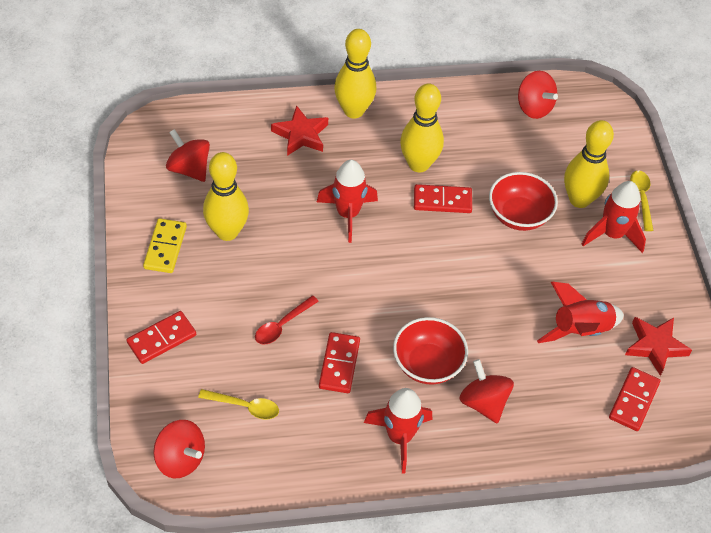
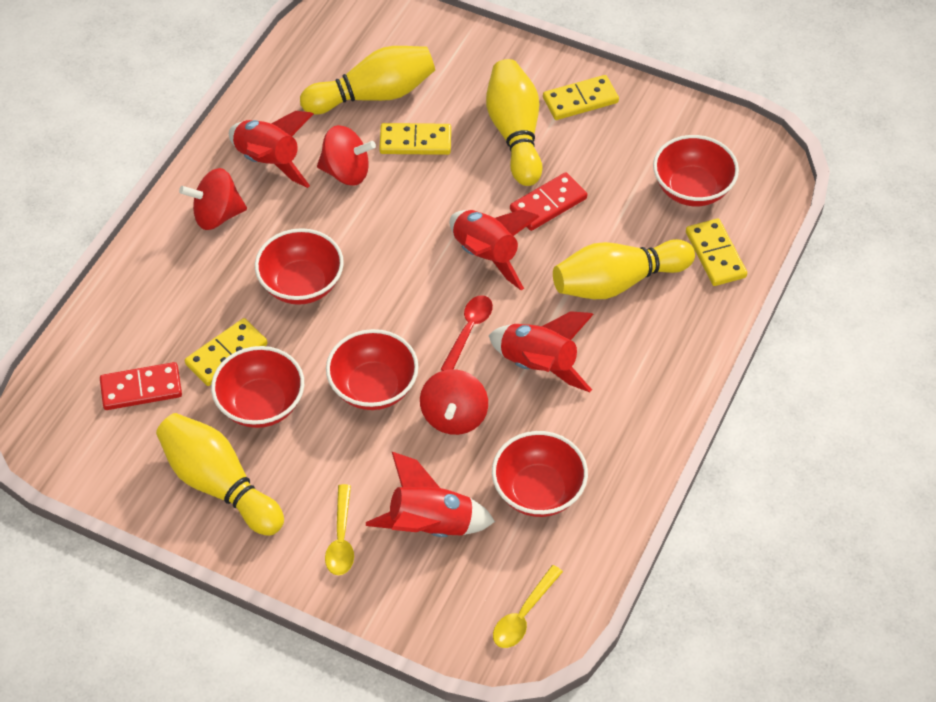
red bowl: [393,317,468,385] [489,172,558,231] = 2 -> [211,346,304,428] [255,228,344,305] [326,329,419,410] [492,431,588,517] [653,135,739,206] = 5
red domino: [127,311,196,364] [319,332,360,393] [414,184,472,213] [609,367,660,431] = 4 -> [100,362,182,410] [510,172,587,231] = 2
red spinning top: [153,420,205,478] [166,129,210,182] [459,359,514,424] [518,71,558,119] = 4 -> [179,168,247,230] [317,125,376,186] [420,369,488,435] = 3
red star: [271,105,328,156] [625,317,692,376] = 2 -> none = 0
yellow domino: [143,218,187,273] = 1 -> [185,318,267,386] [379,123,451,155] [543,75,619,120] [686,218,747,286] = 4

